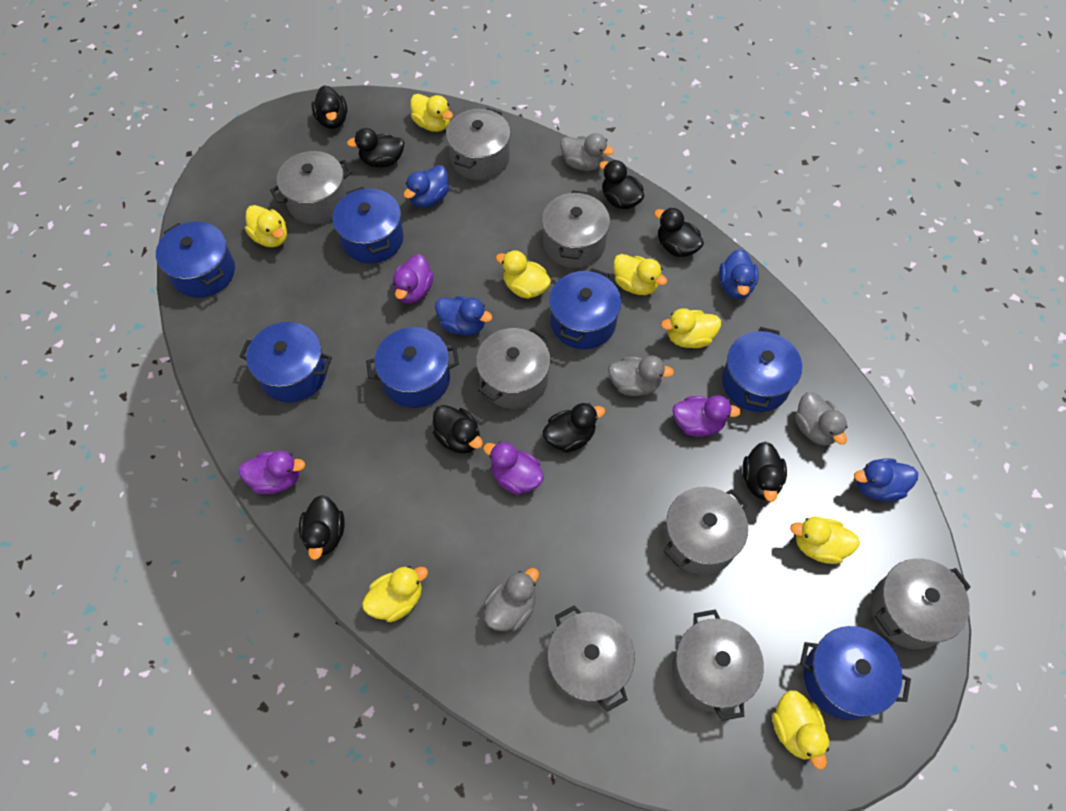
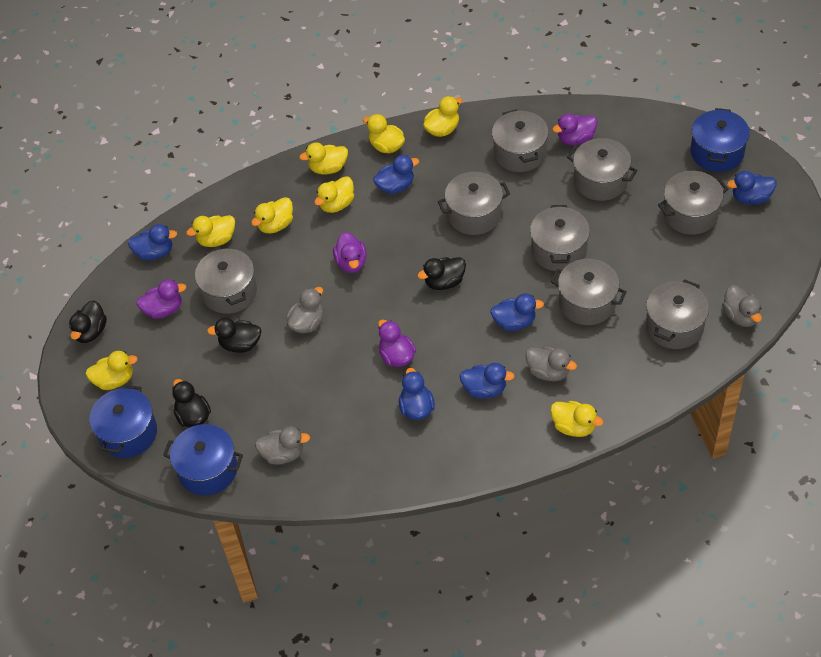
black duck: [299,495,345,560] [311,85,347,129] [347,128,405,168] [433,405,483,454] [543,403,605,453] [599,160,644,209] [654,207,704,257] [742,442,787,502] = 8 -> [69,300,107,343] [172,379,211,428] [207,318,261,353] [417,257,466,290] = 4
blue duck: [404,165,449,207] [435,296,492,335] [719,249,759,299] [854,458,918,501] = 4 -> [128,224,177,260] [373,155,419,194] [399,368,435,420] [459,363,515,398] [490,293,544,331] [727,171,777,205] = 6
blue pot: [156,222,235,298] [239,322,332,402] [333,187,404,263] [366,327,459,408] [549,268,621,349] [722,327,802,412] [800,626,911,720] = 7 -> [89,385,157,458] [163,424,243,495] [691,108,750,172] = 3

